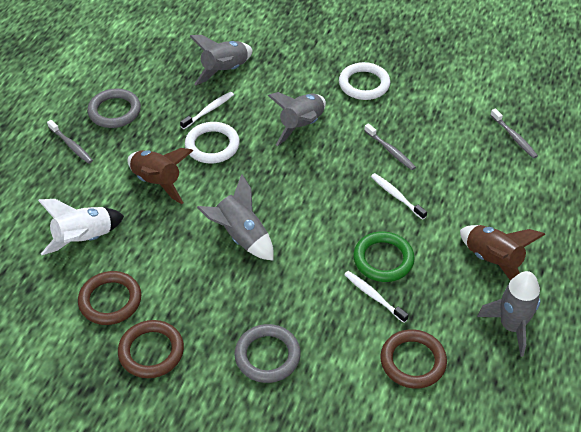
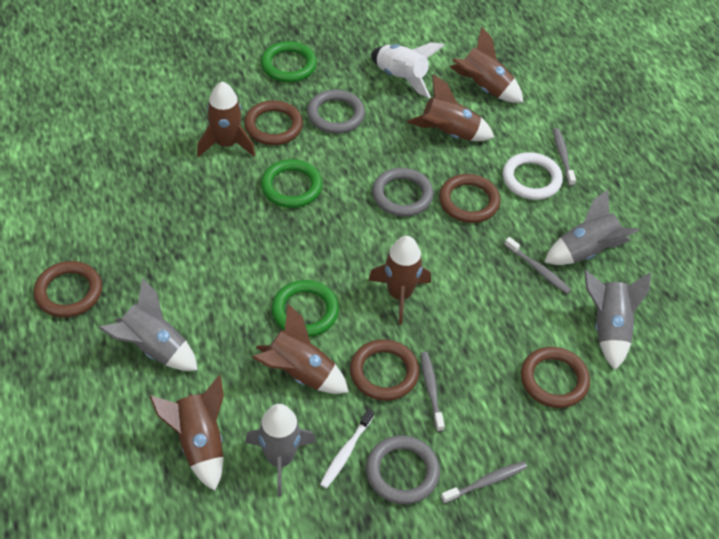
brown ring: [78,271,141,325] [118,320,184,378] [380,329,447,389] = 3 -> [33,261,102,318] [244,100,303,145] [350,339,419,401] [439,174,500,223] [521,347,590,408] = 5
brown rocket: [127,148,193,204] [460,225,545,281] = 2 -> [149,375,224,491] [197,82,255,157] [252,304,349,394] [368,236,431,325] [407,74,494,141] [450,26,523,103] = 6
green ring: [353,232,415,282] = 1 -> [261,41,317,82] [261,159,323,208] [272,280,339,337] = 3
grey ring: [87,89,141,128] [234,324,301,383] = 2 -> [307,90,365,134] [366,435,440,504] [372,168,434,217] = 3
grey toothbrush: [47,120,93,164] [364,123,416,170] [491,108,538,158] = 3 -> [421,352,445,432] [441,461,527,504] [505,237,571,294] [553,128,576,186] = 4
white ring: [185,122,240,163] [339,62,390,100] = 2 -> [503,152,563,200] = 1
white toothbrush: [180,92,234,129] [344,271,409,323] [371,173,427,220] = 3 -> [320,408,374,488] = 1

